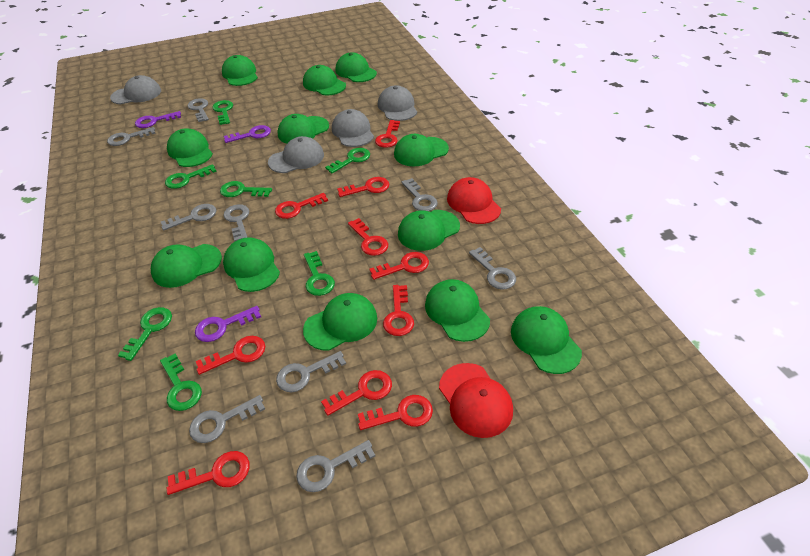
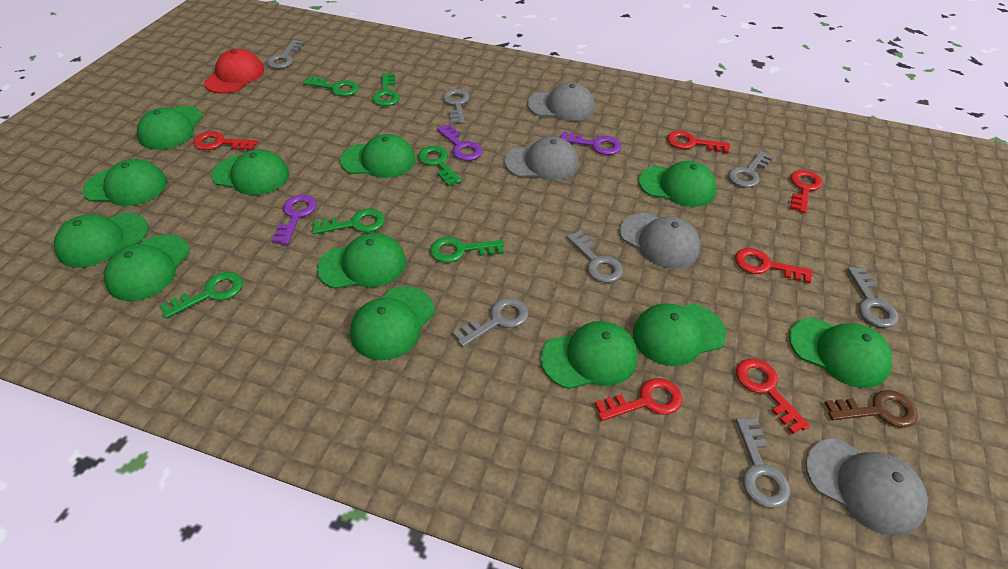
brown key: none = 0 -> [825,390,918,428] = 1
green key: [118,307,172,361] [160,354,202,411] [165,164,217,189] [212,100,233,125] [220,181,272,197] [304,251,335,296] [325,148,370,174] = 7 -> [160,272,243,319] [303,76,359,96] [312,209,385,234] [372,73,400,106] [418,146,462,186] [430,237,504,263] = 6
grey key: [107,127,156,146] [161,204,216,231] [188,98,209,122] [189,395,265,443] [223,204,249,241] [276,351,346,392] [296,440,375,492] [402,178,438,211] [469,247,516,290] = 9 -> [267,40,304,69] [443,89,470,124] [453,298,529,347] [567,230,623,283] [728,151,773,188] [736,418,790,508] [847,267,899,328] = 7
red cap: [439,363,513,438] [447,177,501,224] = 2 -> [204,49,264,94] = 1
red key: [167,451,250,495] [196,336,265,375] [275,193,328,219] [321,370,392,416] [337,177,390,197] [348,218,388,256] [358,395,433,430] [369,252,429,280] [375,120,400,148] [383,285,414,336] = 10 -> [193,131,258,151] [595,378,682,421] [667,131,730,153] [735,248,813,283] [736,359,810,434] [790,170,822,213] = 6

